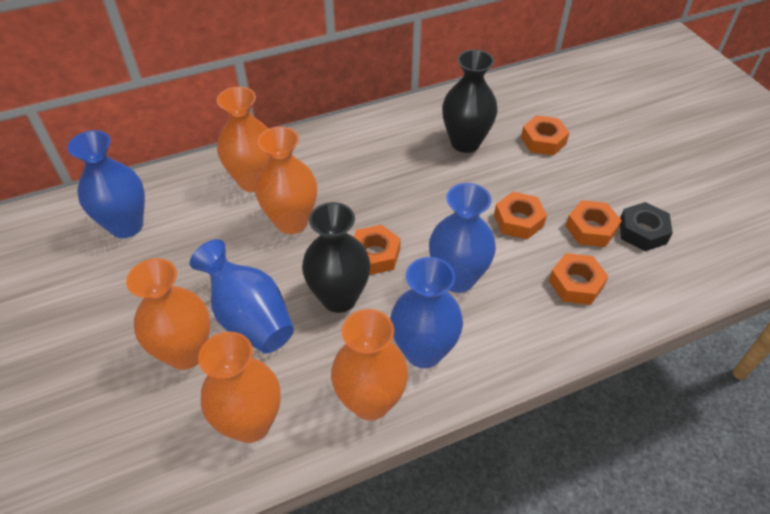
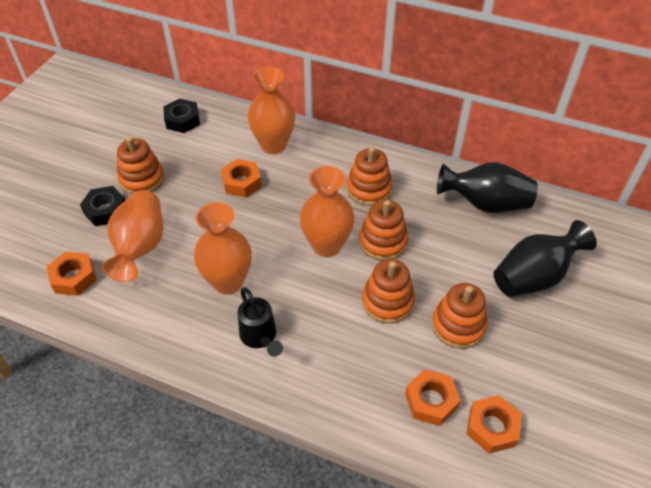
black nut: [620,202,673,251] = 1 -> [80,186,125,226] [163,98,200,133] = 2
black watering can: none = 0 -> [238,287,283,357] = 1
blue vase: [67,130,145,238] [190,239,294,353] [390,257,463,368] [429,183,496,293] = 4 -> none = 0
orange nut: [354,225,401,275] [494,192,547,239] [521,115,570,156] [549,253,609,305] [566,200,622,247] = 5 -> [47,252,97,296] [221,159,262,197] [405,369,461,426] [466,395,522,454] = 4
orange stacking toy: none = 0 -> [117,137,165,194] [347,147,393,206] [359,200,408,261] [362,259,415,324] [432,283,487,349] = 5
orange vase: [126,258,210,370] [198,331,281,443] [217,87,270,192] [255,126,317,234] [331,309,408,420] = 5 -> [102,190,163,282] [194,202,252,294] [247,67,295,154] [300,166,355,257] = 4

